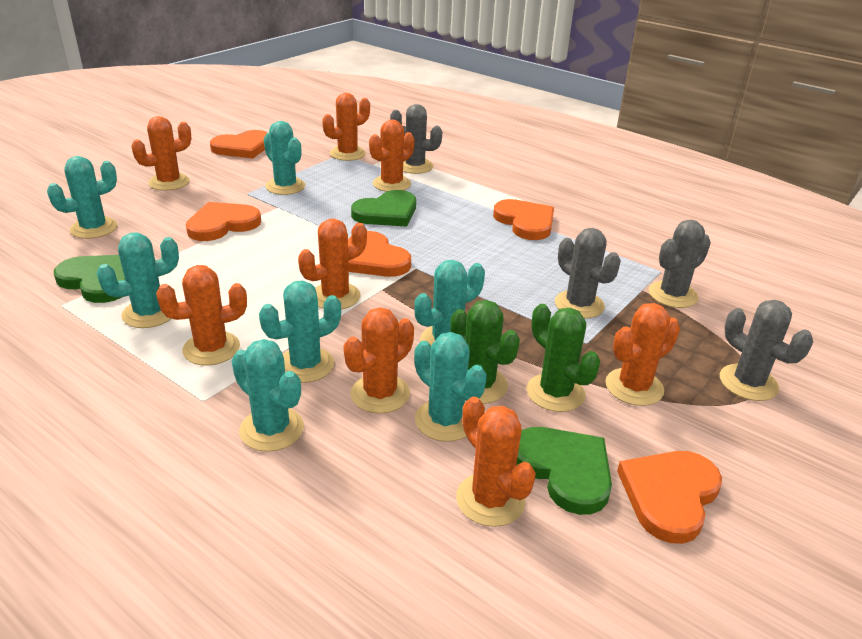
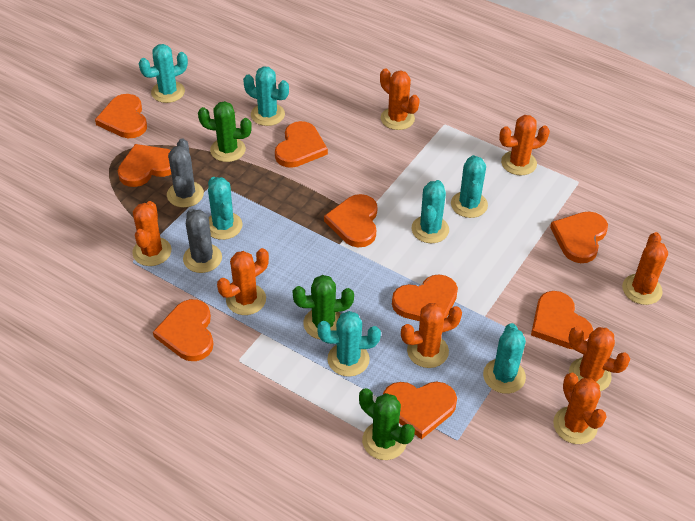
green cactus: [450,300,520,404] [527,304,600,412] = 2 -> [198,101,252,162] [293,275,354,340] [359,388,415,460] = 3
green heart: [54,255,125,303] [351,190,416,227] [516,427,612,515] = 3 -> none = 0
grey cactus: [390,104,442,174] [555,228,621,319] [649,220,711,308] [720,300,813,401] = 4 -> [167,138,204,208] [183,209,222,273] = 2
orange heart: [186,202,261,241] [210,130,268,159] [348,231,411,277] [493,199,554,240] [617,451,722,544] = 5 -> [95,94,147,138] [118,144,171,187] [153,299,213,361] [275,121,328,168] [324,194,378,247] [383,382,457,439] [392,274,458,321] [531,291,593,349] [550,212,608,263] = 9

